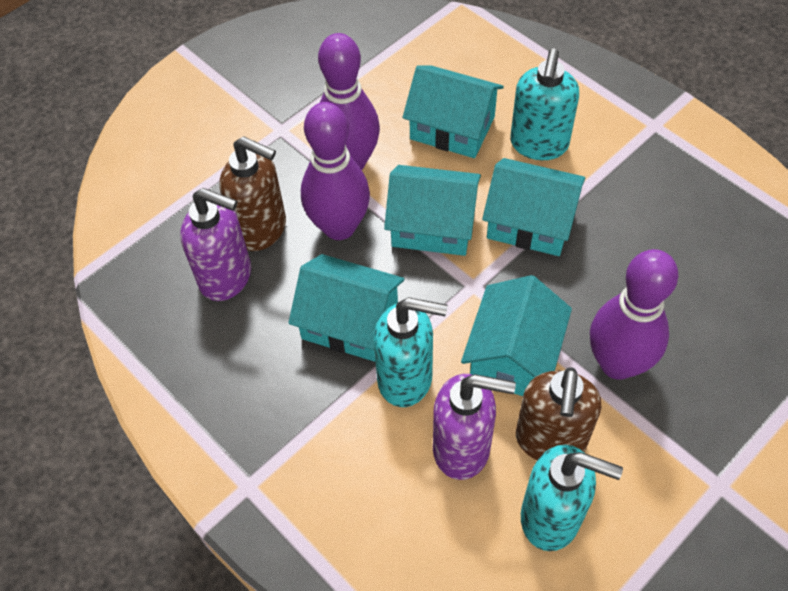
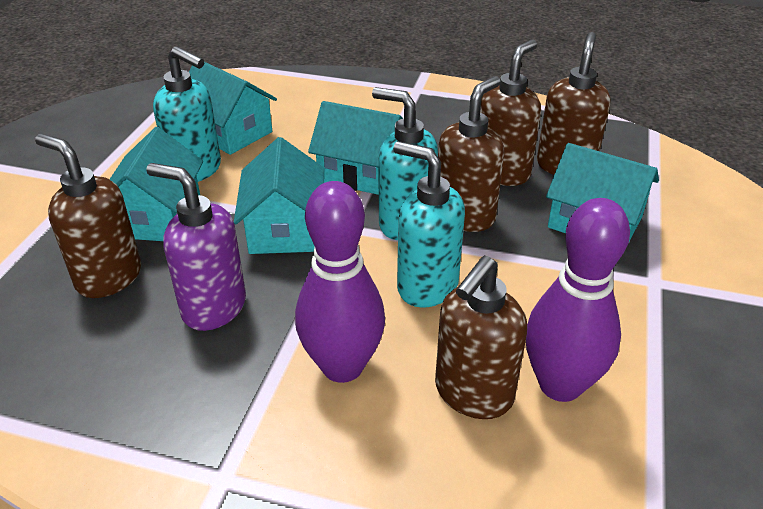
brown soap dispenser: [219,136,286,251] [516,367,601,460] = 2 -> [35,134,141,298] [435,256,527,419] [438,76,504,232] [480,39,541,186] [537,32,610,175] = 5
purple bowling pin: [301,102,370,240] [318,33,380,170] [590,249,678,380] = 3 -> [295,181,385,383] [526,198,630,402] = 2
purple soap dispenser: [180,188,251,301] [433,374,516,480] = 2 -> [146,163,246,331] = 1

